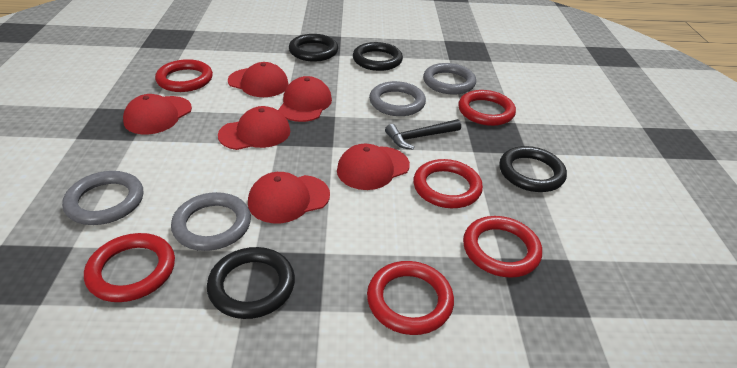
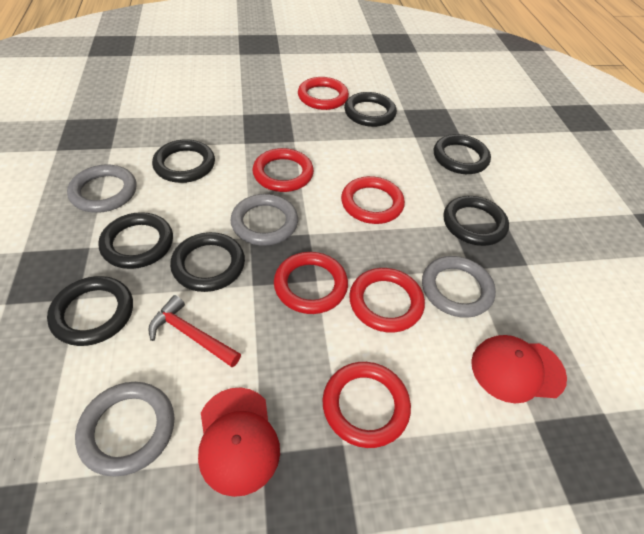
black hammer: [385,119,461,150] = 1 -> none = 0
black ring: [207,247,295,319] [289,34,338,62] [353,42,403,71] [499,146,567,192] = 4 -> [47,276,133,346] [98,212,173,269] [152,139,215,183] [170,232,245,292] [344,92,397,127] [434,134,491,174] [444,196,509,246] = 7
red cap: [123,94,192,134] [218,106,290,150] [228,62,289,97] [248,172,330,223] [278,76,332,122] [337,144,410,190] = 6 -> [198,388,280,497] [471,335,567,403] = 2
red hammer: none = 0 -> [148,295,241,367] = 1

